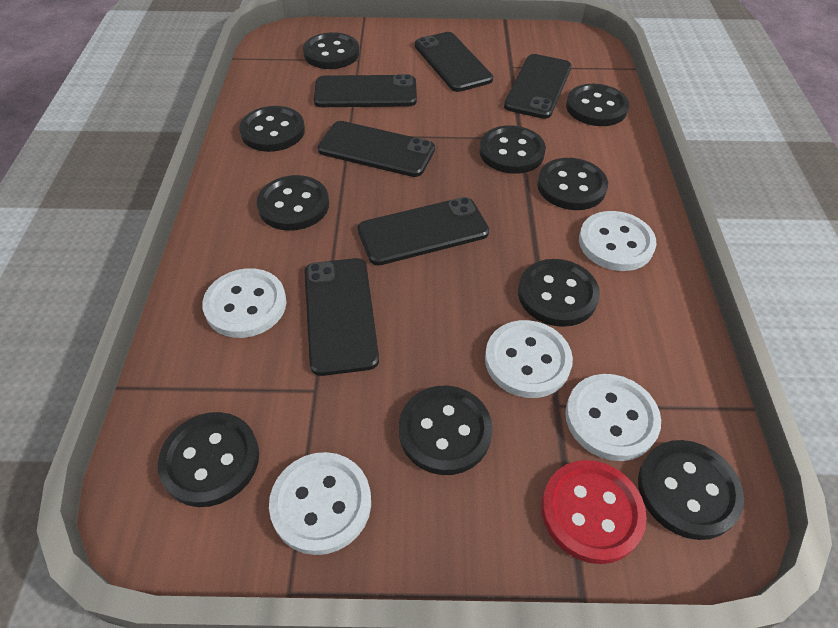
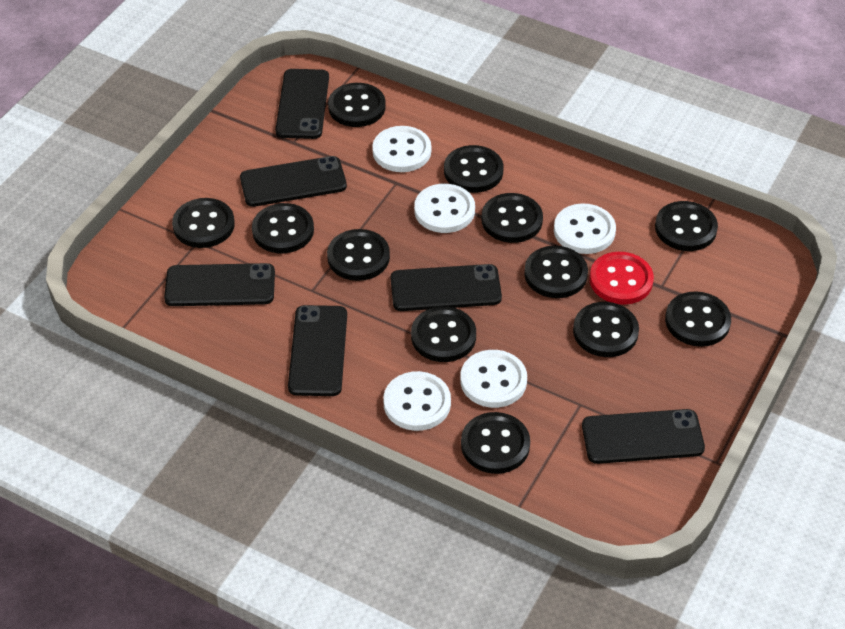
black button: [158,412,259,507] [239,106,305,152] [256,175,329,231] [303,32,360,69] [399,386,493,475] [479,125,546,174] [518,259,600,327] [537,158,608,210] [566,84,629,126] [638,440,744,540] = 10 -> [172,198,235,248] [252,203,314,253] [327,229,390,281] [328,83,386,127] [411,306,476,362] [444,145,503,193] [461,412,530,474] [482,193,543,243] [524,246,588,298] [573,302,639,357] [655,201,718,251] [665,291,731,347] = 12

